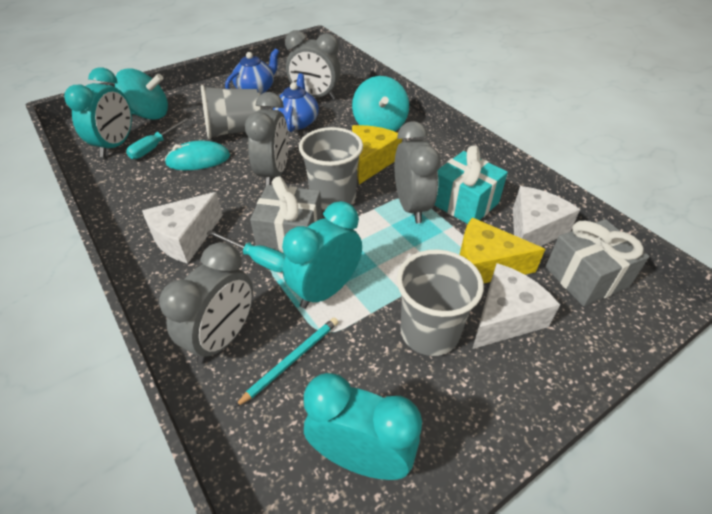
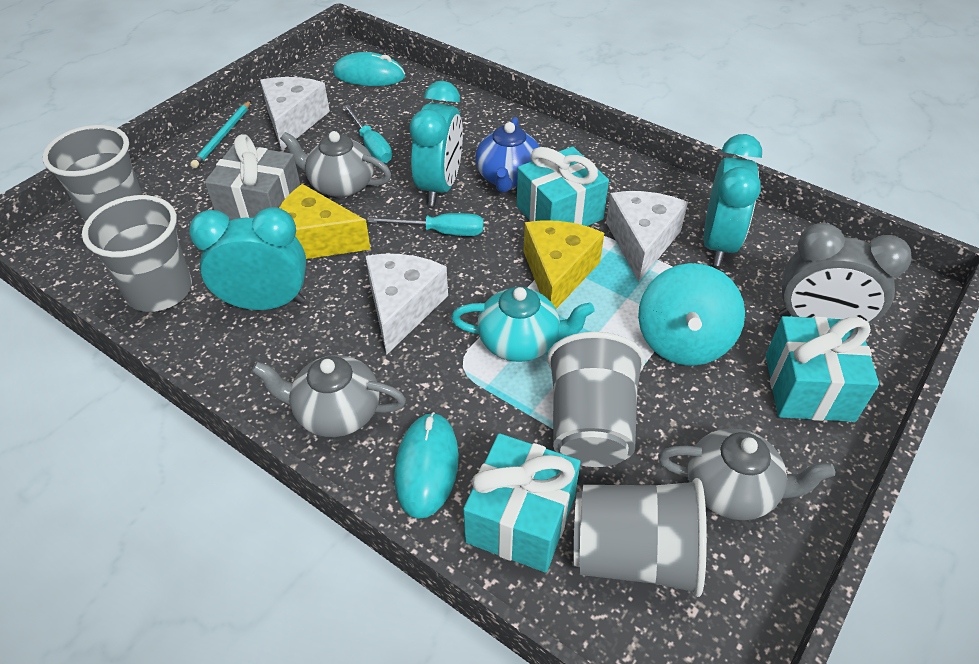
blue teapot: [225,49,279,95] [273,73,319,132] = 2 -> [475,117,540,193] = 1
grey clock: [159,242,253,364] [245,92,289,187] [285,30,341,100] [394,121,440,223] = 4 -> [779,223,912,325] = 1
grey cup: [201,85,263,139] [299,127,363,210] [397,249,484,356] = 3 -> [42,125,143,222] [82,195,192,312] [547,332,645,467] [574,478,707,597] = 4
grey gift: [250,177,322,253] [546,219,649,306] = 2 -> [205,134,300,221] = 1
grey teapot: none = 0 -> [252,355,406,437] [280,131,391,197] [658,428,835,521] = 3
turquoise gift: [434,145,508,224] = 1 -> [463,433,581,573] [517,147,609,226] [766,316,879,422] = 3
turquoise mouse: [165,141,230,170] = 1 -> [333,52,405,86] [394,412,459,519] = 2
turquoise spinning top: [115,68,168,120] [352,76,409,131] = 2 -> [638,263,745,366] = 1
turquoise teapot: none = 0 -> [451,287,594,362] = 1

